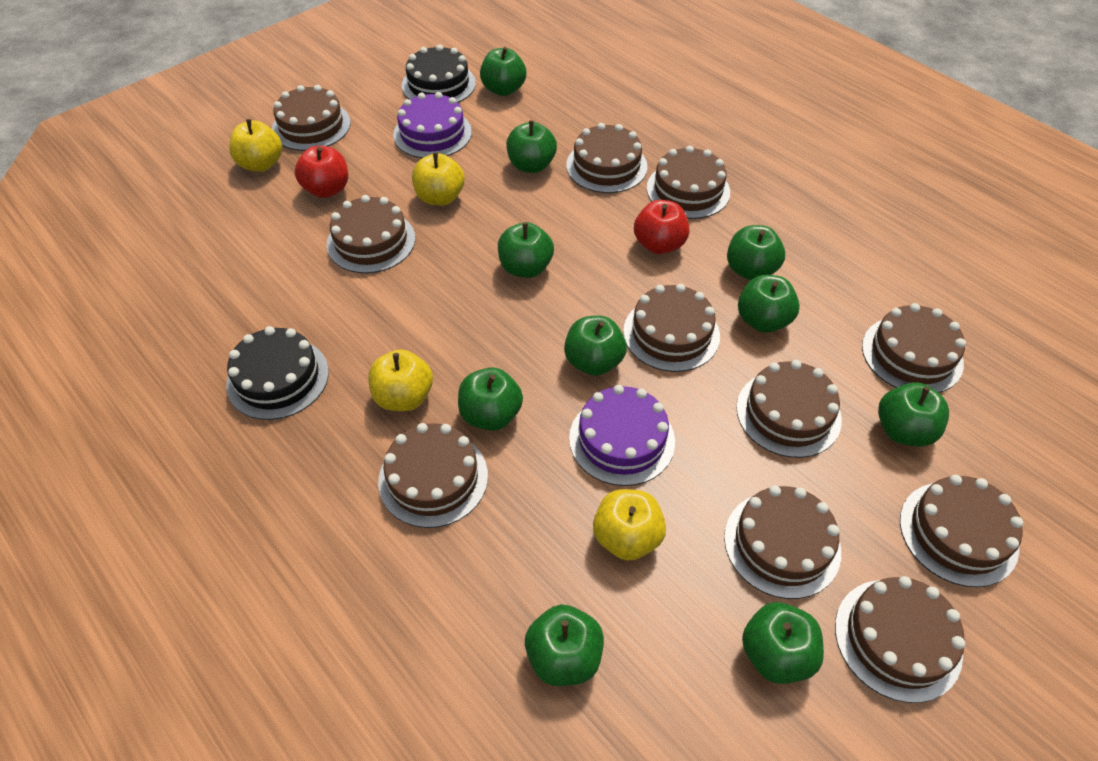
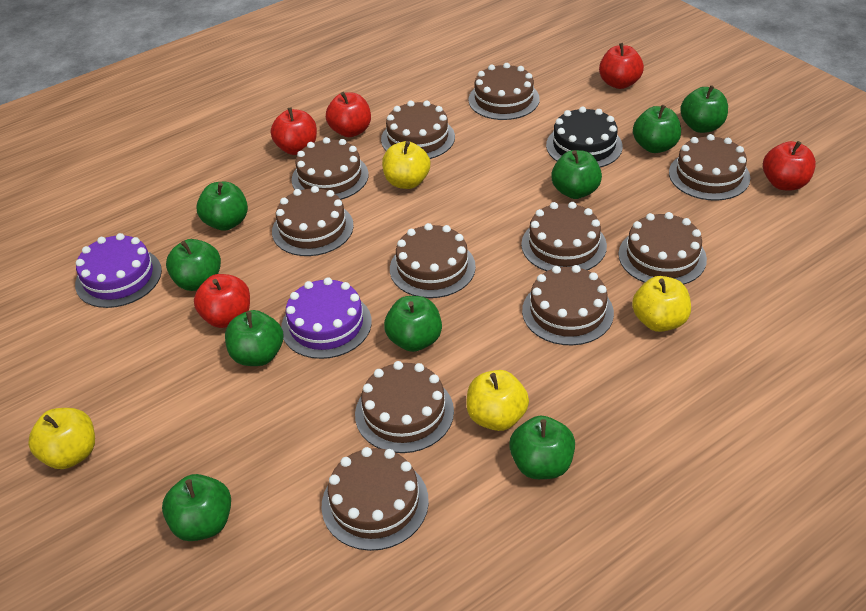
black cake: [226,326,329,420] [402,44,476,103] = 2 -> [546,107,623,167] = 1
green apple: [458,367,523,431] [480,47,526,96] [498,222,554,278] [506,120,557,173] [525,605,604,686] [564,316,627,376] [727,225,785,280] [738,275,800,333] [742,602,824,684] [878,383,949,447] = 10 -> [162,474,231,541] [166,239,221,291] [196,182,248,231] [225,310,283,366] [384,296,442,352] [509,416,575,479] [551,150,602,199] [633,105,681,153] [680,85,728,133] = 9
red apple: [295,146,348,198] [634,200,689,254] = 2 -> [194,274,250,328] [271,107,317,155] [326,92,371,137] [599,43,644,89] [763,141,816,191] = 5

